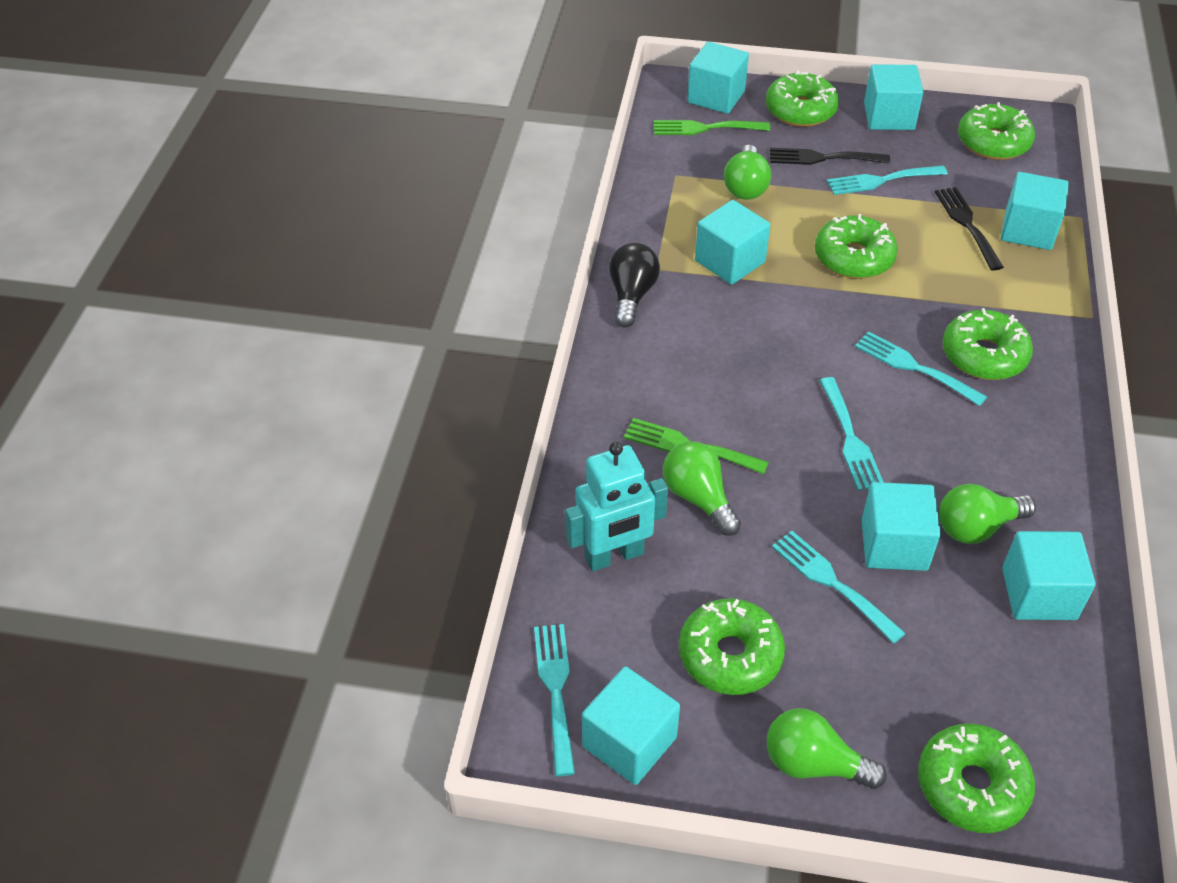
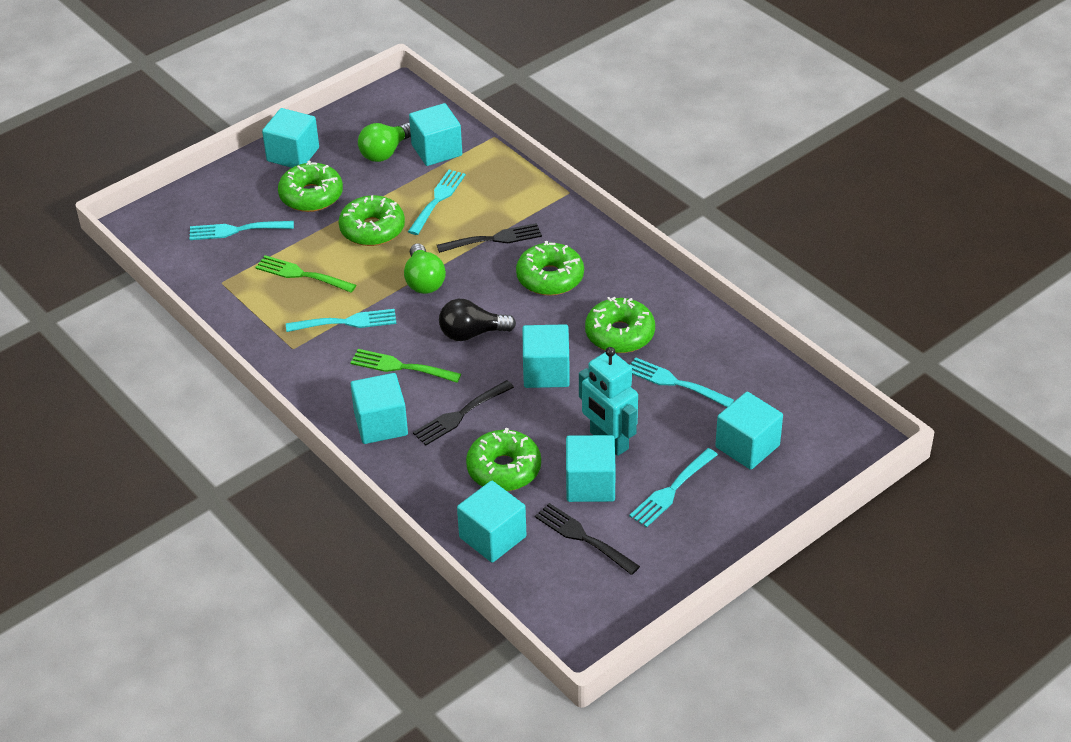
black fork: [770,148,890,165] [935,187,1004,271] = 2 -> [413,380,514,445] [437,223,542,253] [535,503,640,575] = 3
green donut: [679,598,785,695] [766,70,839,127] [815,214,898,279] [918,724,1035,833] [943,308,1033,380] [958,102,1035,160] = 6 -> [278,161,343,212] [339,195,405,246] [466,428,541,491] [516,241,584,296] [585,297,655,353] = 5
green light bulb: [663,441,741,536] [724,145,771,200] [767,708,887,789] [939,484,1036,544] = 4 -> [358,123,411,162] [404,244,446,294] = 2

